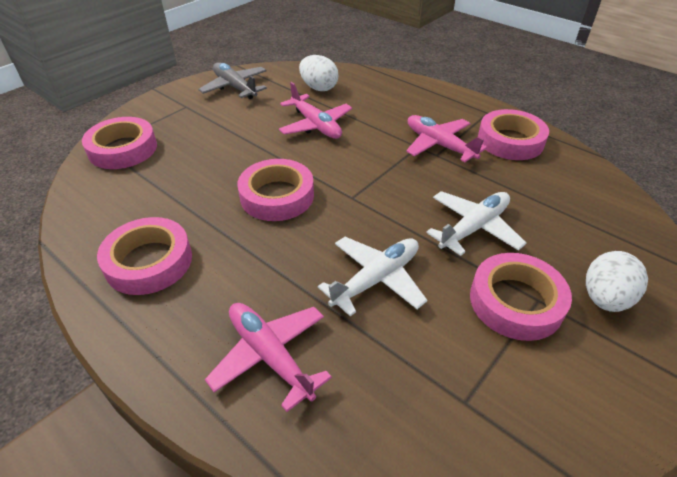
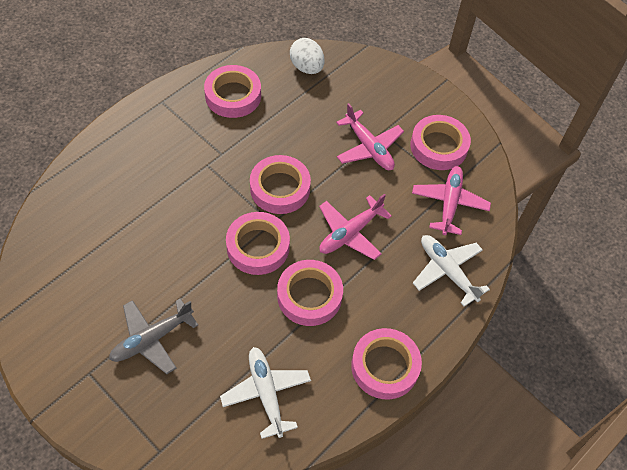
pink tape: [82,117,157,169] [97,217,192,295] [238,159,314,221] [470,253,572,341] [478,109,549,160] = 5 -> [204,65,261,118] [226,212,290,275] [250,155,311,214] [277,260,343,326] [351,328,422,400] [410,115,471,170] = 6
white egg: [299,55,338,91] [586,251,648,312] = 2 -> [290,38,324,74] = 1

